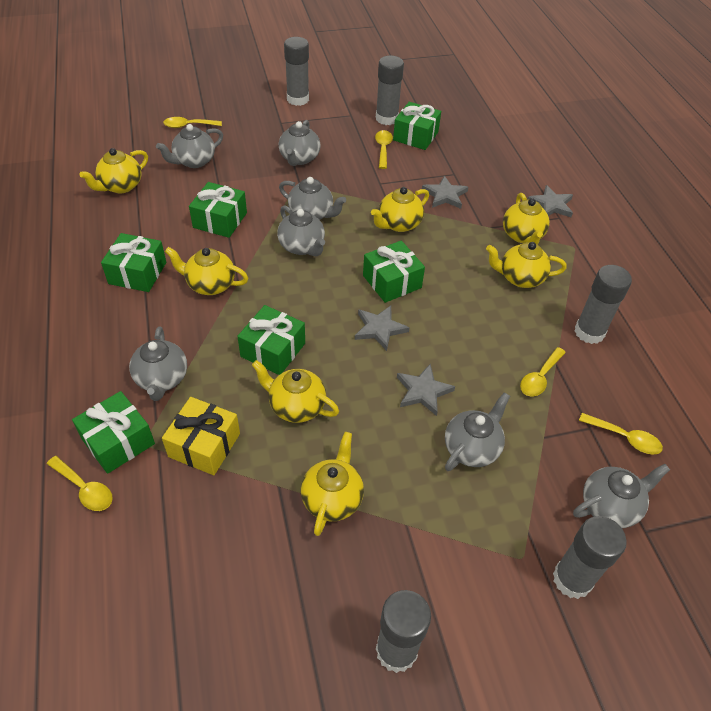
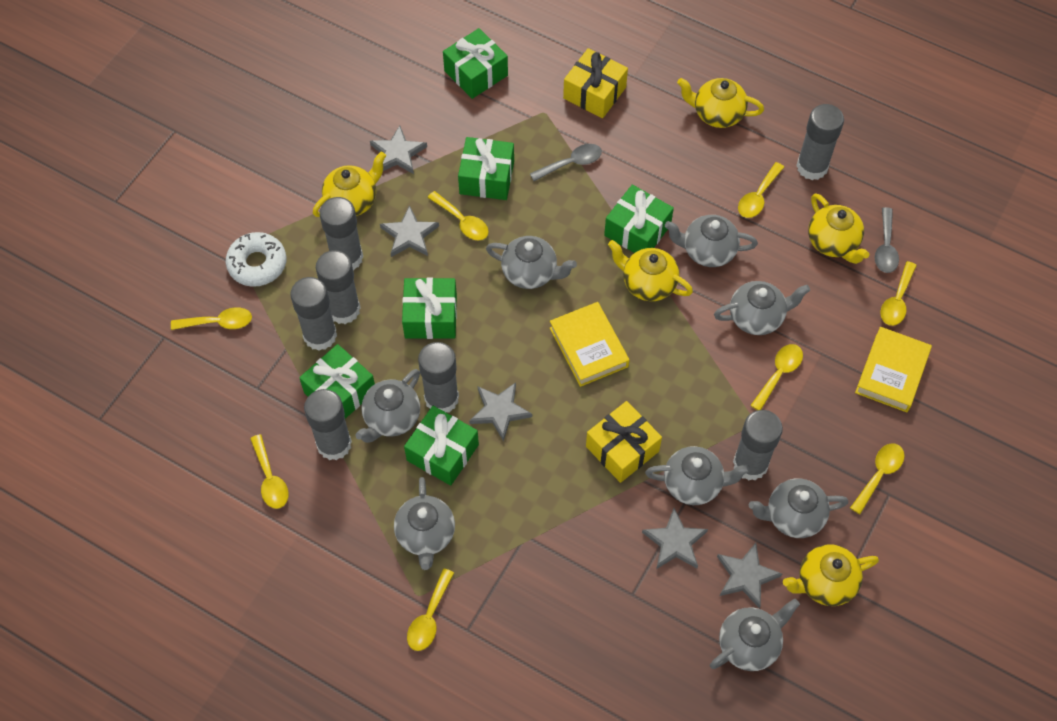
grey glue stick: [284,37,309,106] [376,55,404,125] [376,590,431,673] [553,516,627,599] [575,265,632,344] = 5 -> [290,277,337,351] [304,389,352,460] [316,250,361,324] [319,197,363,270] [418,342,459,412] [733,410,783,481] [796,104,844,180] = 7
grey spoon: none = 0 -> [530,144,602,181] [875,207,899,273] = 2
grey star: [355,306,410,351] [397,364,455,416] [422,176,468,209] [527,185,573,217] = 4 -> [370,125,427,174] [380,205,439,257] [469,382,532,441] [642,508,708,569] [717,543,782,608] = 5
grey teapot: [129,327,187,401] [156,124,223,168] [277,205,325,257] [279,120,321,166] [279,177,346,220] [445,392,510,471] [573,464,670,528] = 7 -> [355,369,420,443] [394,477,455,570] [486,236,577,289] [645,446,751,505] [665,215,758,267] [710,599,800,671] [714,281,810,335] [749,479,848,538] = 8
white donut: none = 0 -> [226,232,286,287] = 1
yellow book: none = 0 -> [550,302,630,387] [855,327,932,412] = 2
yellow gift: [162,397,240,475] = 1 -> [563,48,628,118] [586,401,662,483] = 2
yellow spoon: [47,456,113,511] [163,117,222,128] [375,130,393,169] [520,347,566,397] [579,413,663,455] = 5 -> [171,307,252,330] [250,434,289,509] [407,569,454,651] [428,191,489,241] [738,162,784,218] [750,344,803,410] [850,444,905,514] [880,261,917,326] = 8
yellow teapot: [79,148,148,193] [165,247,248,295] [252,360,339,423] [301,432,364,536] [371,187,429,232] [486,242,567,288] [503,193,550,245] = 7 -> [313,152,386,217] [608,240,693,301] [677,78,764,128] [783,544,879,606] [808,193,869,264] = 5

